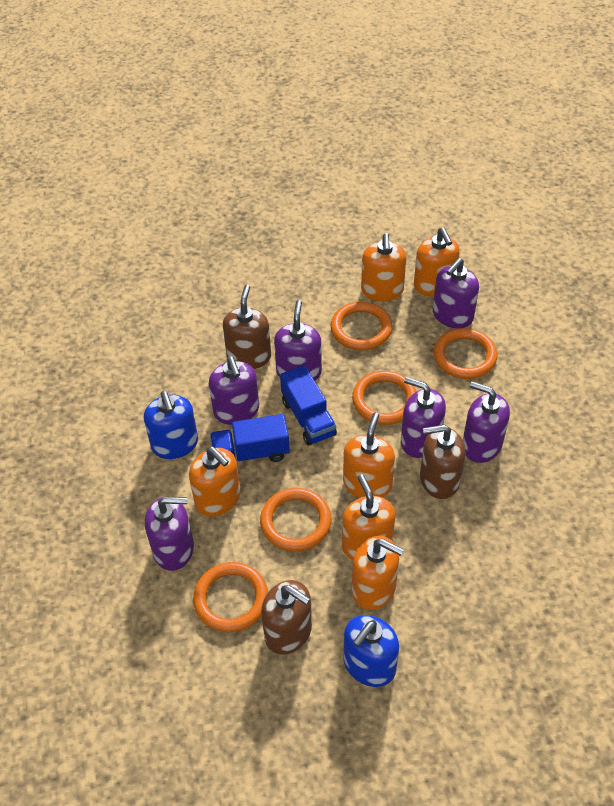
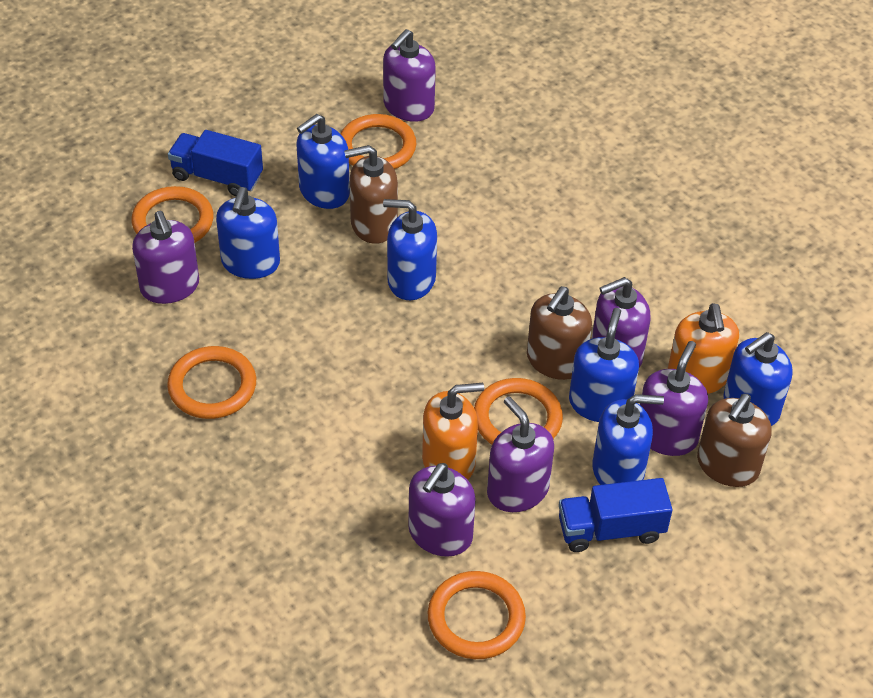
blue soap dispenser: [144,391,198,459] [343,615,399,687] = 2 -> [216,187,280,279] [297,114,350,209] [383,199,437,300] [569,308,639,422] [592,394,664,485] [723,332,793,426] = 6
orange soap dispenser: [189,447,241,517] [342,474,395,560] [343,413,395,498] [352,536,404,610] [361,233,407,301] [414,228,460,297] = 6 -> [422,383,484,480] [668,303,739,394] = 2

